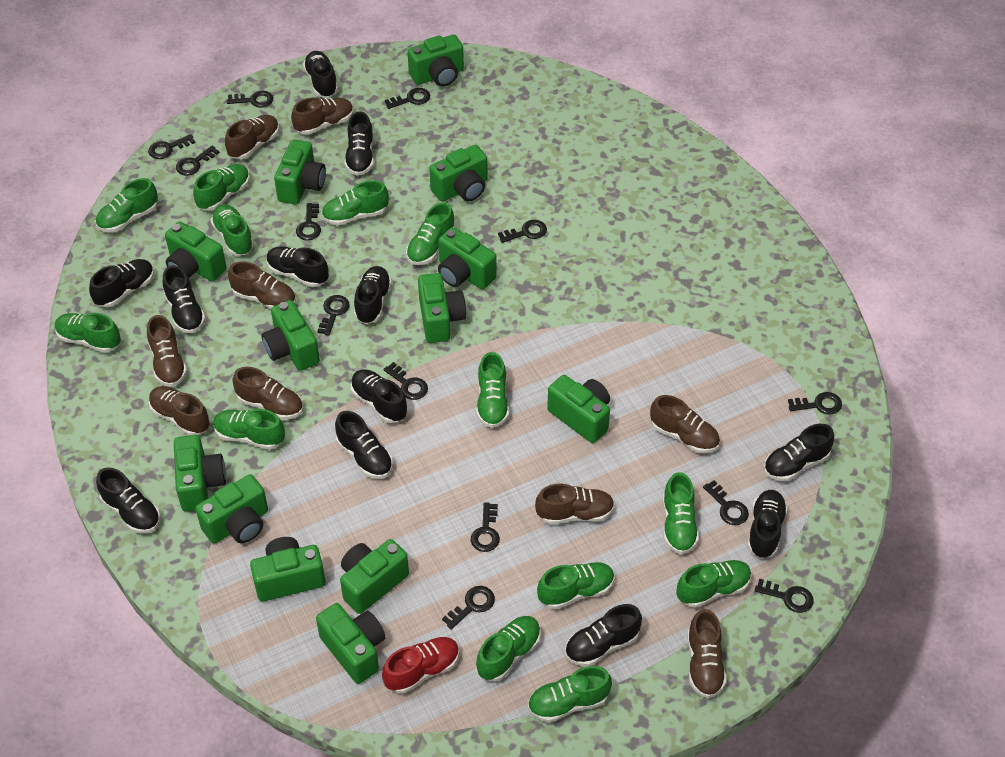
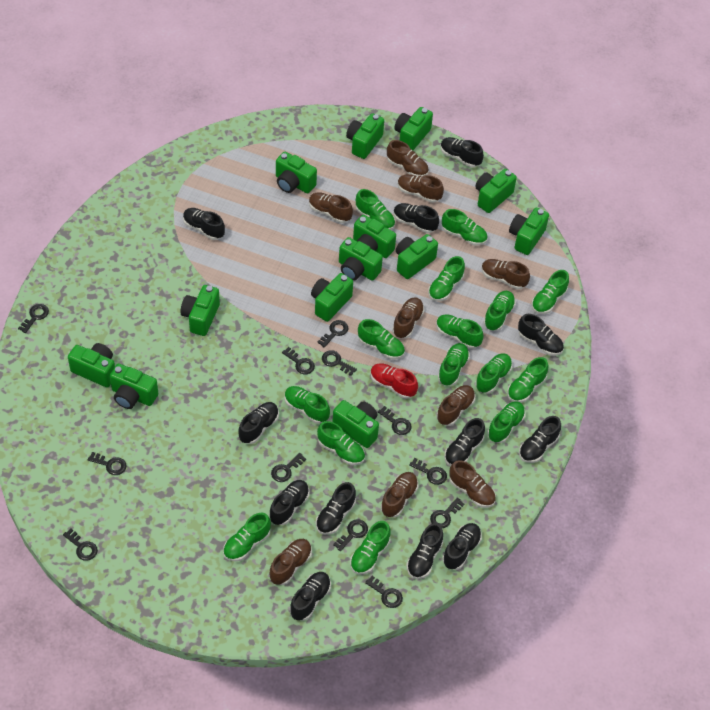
black key: [148,134,195,159] [176,146,220,176] [227,91,273,108] [296,203,321,240] [317,295,350,336] [383,362,428,400] [385,88,430,109] [442,586,495,630] [471,502,500,552] [498,220,547,243] [703,480,749,525] [755,579,814,613] [788,392,842,415] = 13 -> [18,304,49,333] [63,528,98,561] [87,452,127,475] [271,453,306,482] [282,347,315,374] [317,320,348,348] [322,350,357,376] [333,519,368,551] [365,576,403,608] [378,406,412,435] [409,458,447,485] [430,498,464,528] = 12
green shoe: [55,313,121,353] [95,178,158,232] [193,164,250,211] [210,204,254,256] [213,409,285,450] [321,180,389,226] [406,203,455,265] [476,616,541,681] [477,352,509,428] [528,666,612,722] [537,562,614,609] [663,472,699,554] [677,560,752,608] = 13 -> [223,513,271,561] [285,386,330,424] [317,421,365,465] [350,521,391,574] [356,189,395,230] [358,319,405,359] [428,256,465,301] [436,315,484,349] [438,343,470,386] [442,209,487,246] [475,353,512,393] [483,291,516,331] [487,401,525,443] [507,357,548,403] [531,270,569,314] = 15

